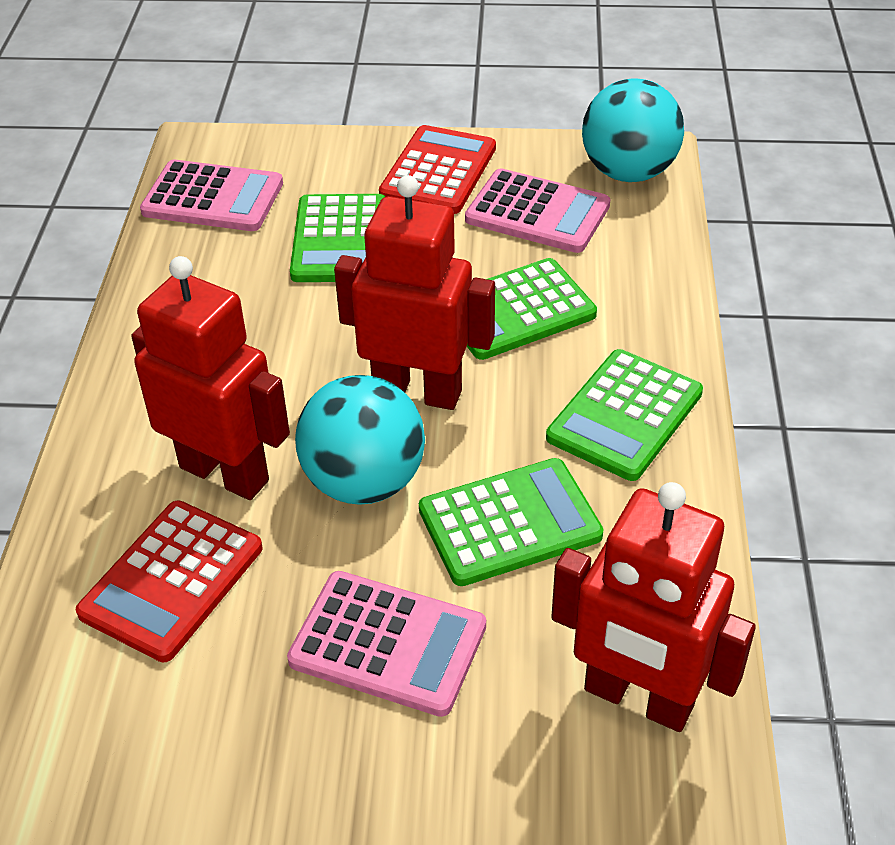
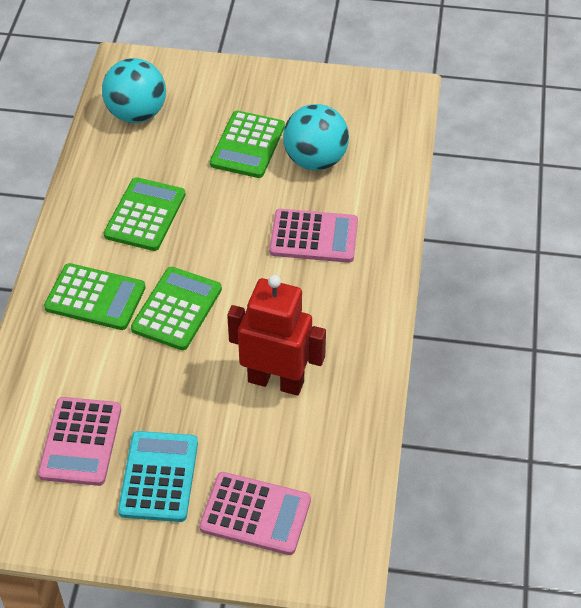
red calculator: [76,501,262,662] [379,125,496,214] = 2 -> none = 0
red robot: [131,256,290,500] [334,175,495,410] [551,482,756,732] = 3 -> [227,275,326,396] = 1
turquoise calculator: none = 0 -> [118,431,198,522] = 1

